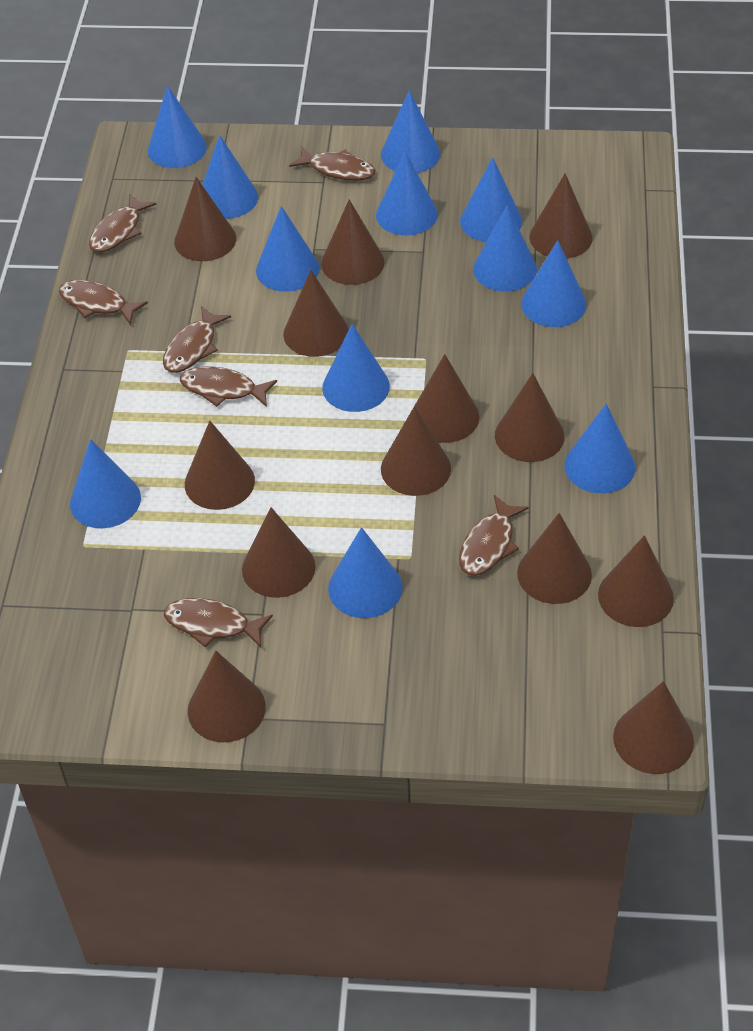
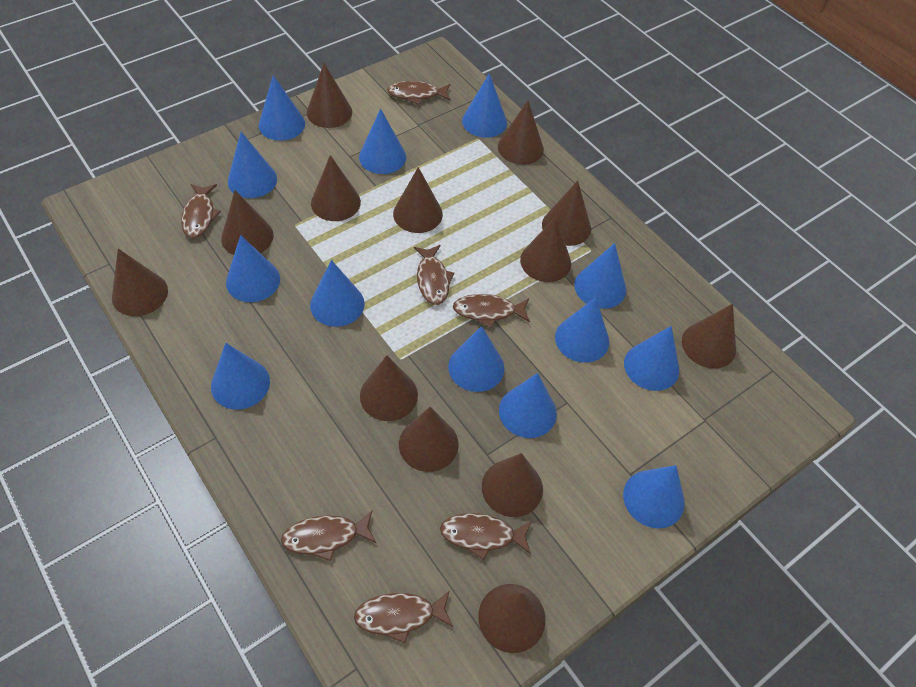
blue cone: [70,439,141,528] [148,85,207,168] [202,135,258,219] [256,206,319,292] [322,324,390,412] [328,527,403,618] [376,151,438,236] [381,91,440,173] [460,157,522,242] [473,206,537,291] [521,240,586,327] [564,404,635,493] = 12 -> [211,343,270,410] [226,235,280,302] [228,132,277,198] [259,75,305,141] [310,260,365,327] [359,108,406,174] [448,326,505,392] [462,73,507,138] [499,373,557,438] [555,297,609,363] [574,243,626,309] [623,465,685,528] [624,326,679,391] = 13

